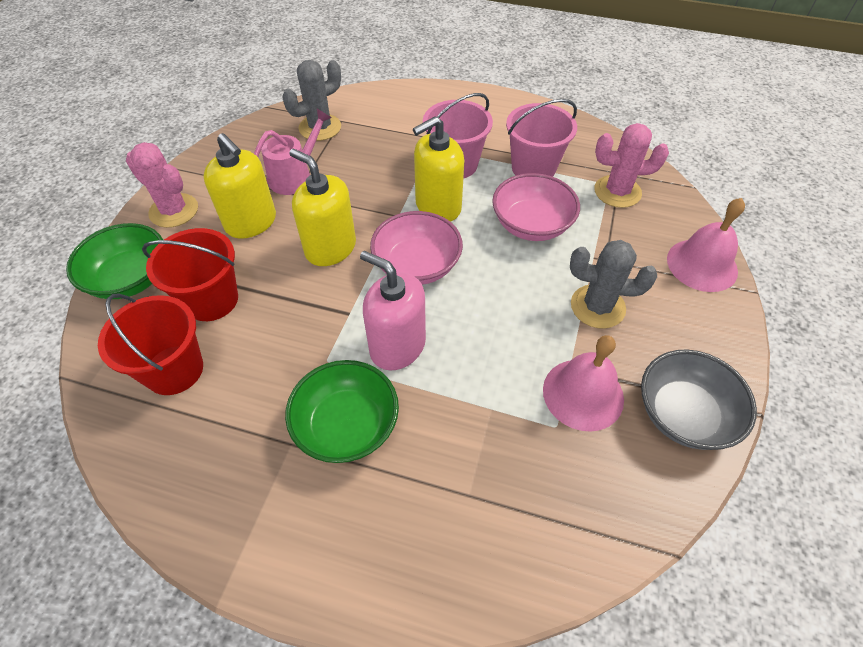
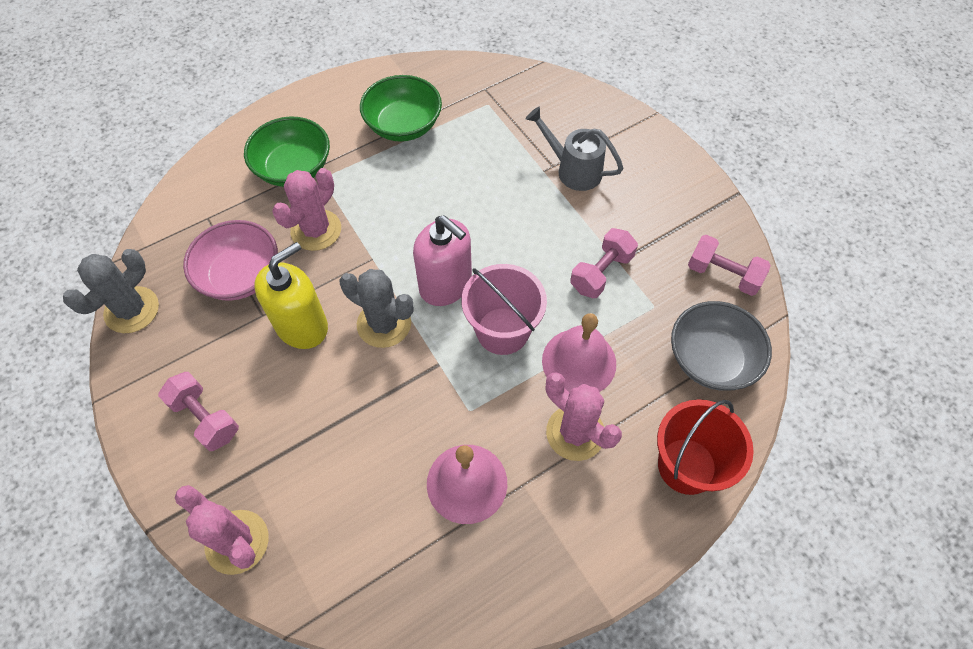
grey watering can: none = 0 -> [526,107,624,191] = 1
pink bowl: [370,211,463,285] [492,173,580,241] = 2 -> [183,220,278,301] = 1
pink bucket: [423,93,493,179] [506,99,577,177] = 2 -> [461,264,547,355] = 1
pink cactus: [126,142,198,228] [594,123,669,208] = 2 -> [175,485,269,575] [272,168,341,251] [546,372,622,461] = 3
pink dumbbell: none = 0 -> [158,372,239,451] [570,228,638,298] [688,235,771,296] = 3
pink watering can: [254,109,332,195] = 1 -> none = 0
red bucket: [98,294,203,395] [142,228,238,321] = 2 -> [657,399,754,495] = 1
yellow soap dispenser: [204,133,276,239] [289,148,356,266] [413,116,464,222] = 3 -> [254,242,328,349] = 1

